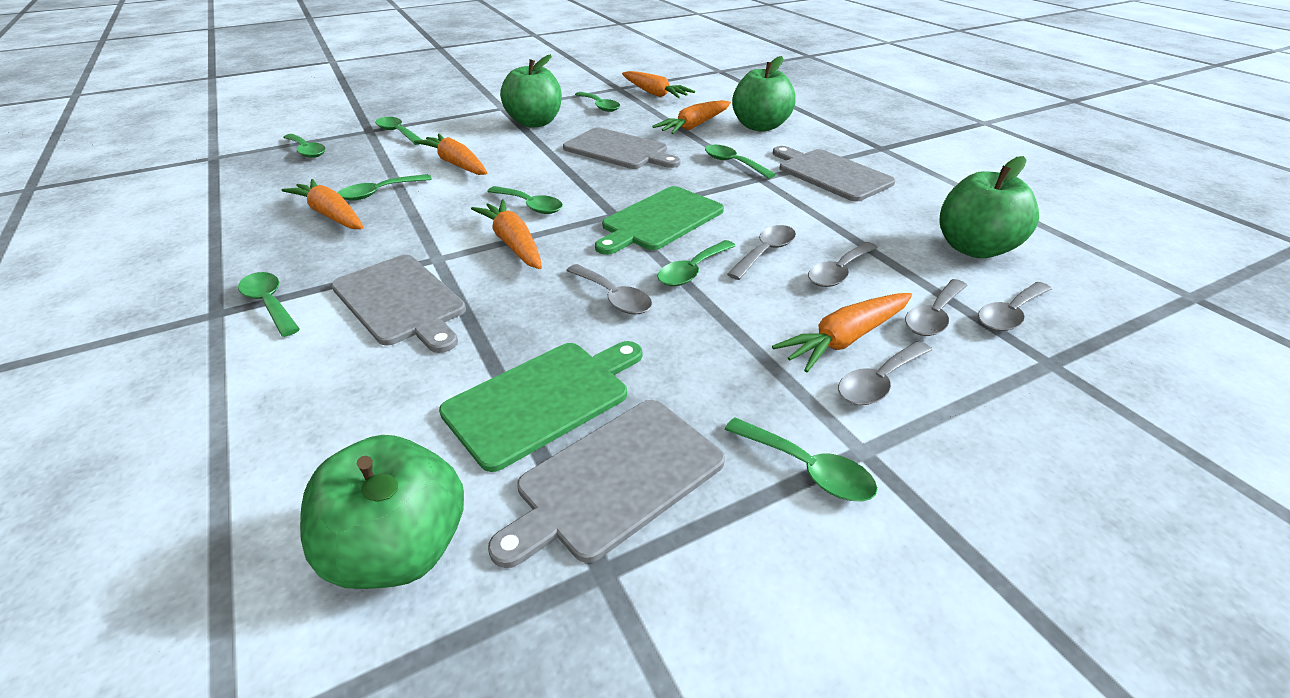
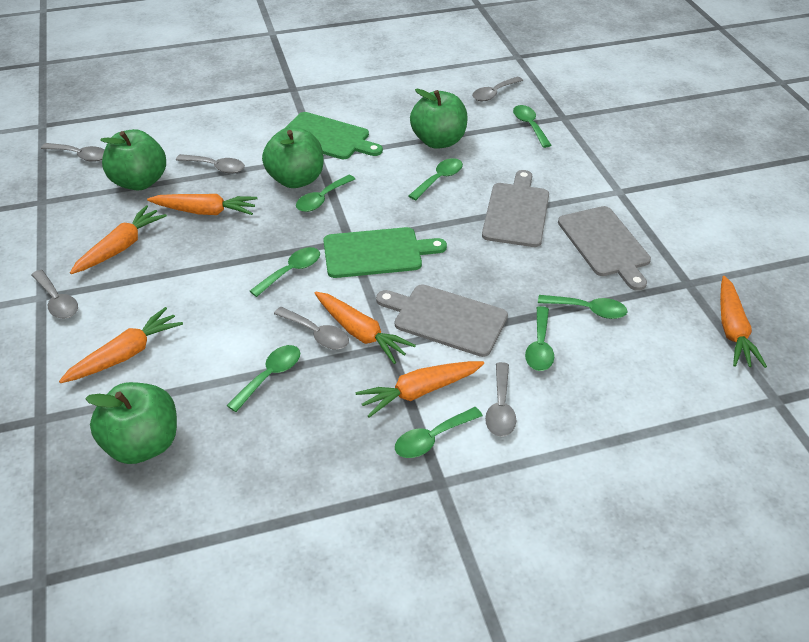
green spoon: [238,272,300,337] [283,134,326,158] [338,174,432,201] [375,117,422,145] [487,186,563,214] [575,92,620,112] [657,240,736,286] [705,145,776,179] [724,417,877,502] = 9 -> [227,345,300,412] [250,247,320,297] [296,175,355,212] [395,407,483,458] [408,158,463,200] [513,105,551,148] [525,306,554,371] [538,295,627,319] = 8
grey cutting board: [331,255,466,353] [488,400,725,568] [563,128,680,169] [773,146,895,201] = 4 -> [376,284,508,357] [482,170,549,247] [558,206,651,291] = 3

